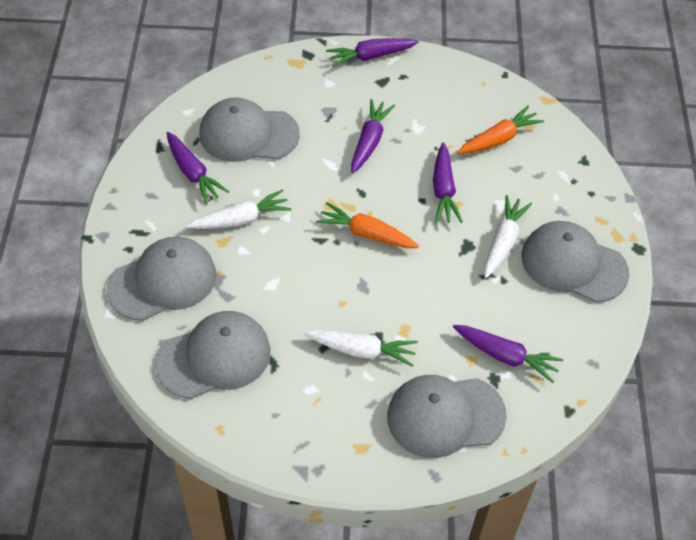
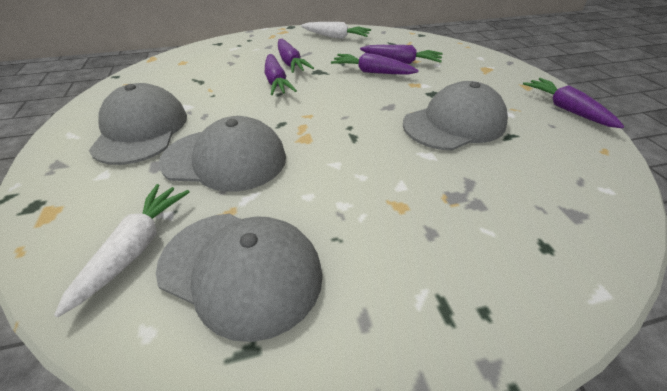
grey cap: [107,237,216,321] [155,311,270,399] [199,98,300,162] [387,375,507,458] [522,221,629,303] = 5 -> [89,83,187,165] [156,214,323,342] [159,116,286,192] [403,81,508,150] = 4
orange carrot: [316,202,419,248] [457,106,544,154] = 2 -> none = 0
white carrot: [186,189,291,229] [304,330,418,367] [484,195,532,278] = 3 -> [54,184,190,317] [301,22,371,39] = 2

